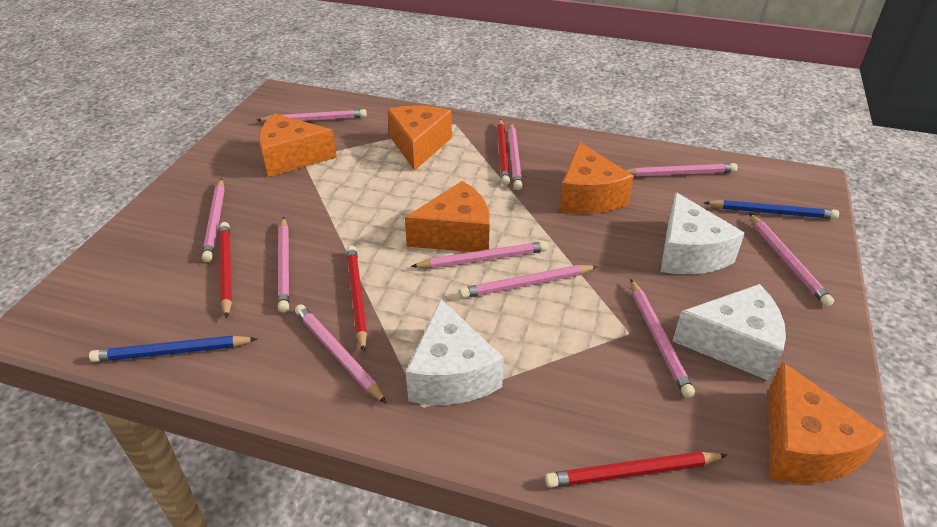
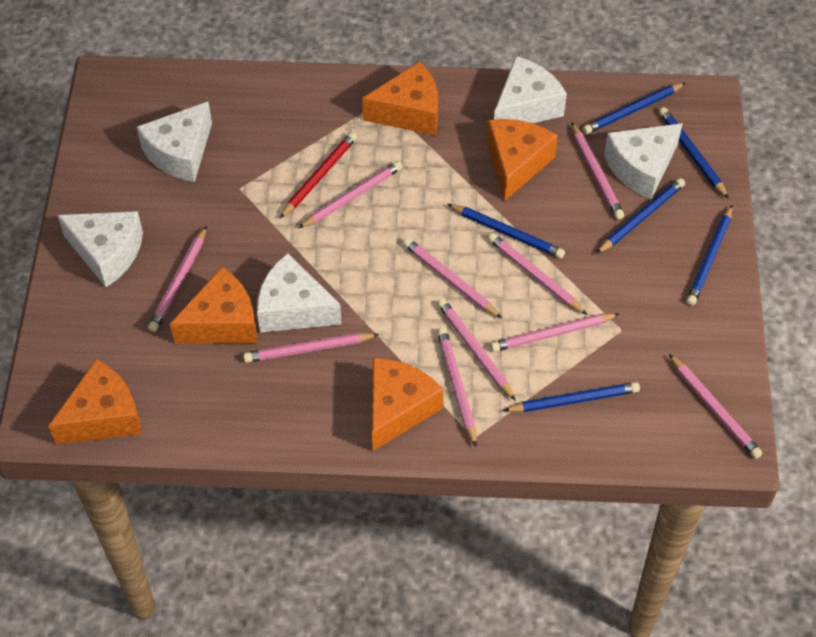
blue pencil: [89,335,257,362] [704,200,839,219] = 2 -> [448,204,565,259] [503,382,640,412] [583,83,686,134] [596,178,685,254] [659,107,729,199] [686,205,732,306] = 6
red pencil: [219,222,232,318] [346,245,367,352] [497,119,510,185] [545,451,727,488] = 4 -> [279,132,357,219] = 1
white cheese: [406,299,504,405] [661,192,745,274] [673,284,786,381] = 3 -> [57,211,143,287] [137,102,212,182] [257,253,342,333] [494,56,567,123] [604,123,683,200] = 5

